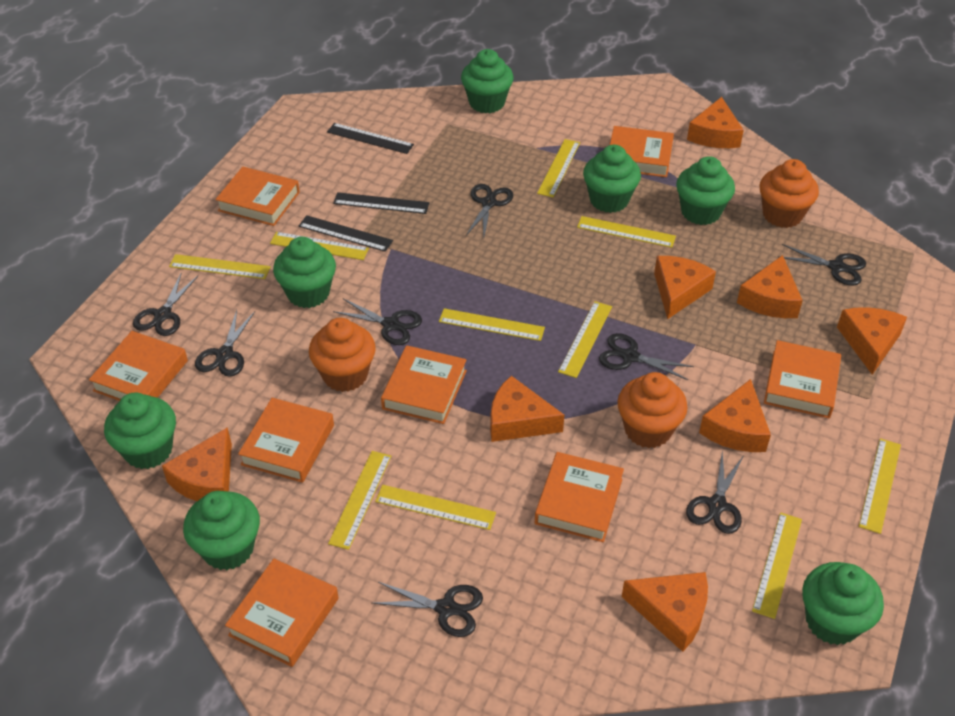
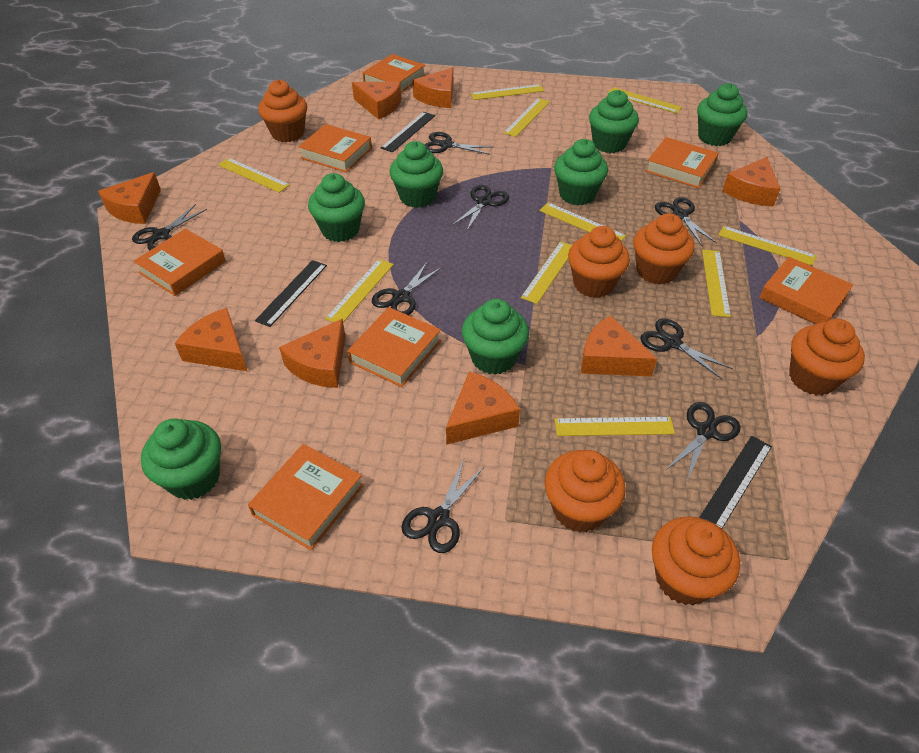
orange book: [89,331,188,401] [215,167,300,226] [225,559,338,667] [238,398,334,483] [381,345,467,424] [535,452,624,542] [610,126,674,177] [764,340,841,418] = 8 -> [133,229,226,296] [248,444,364,551] [298,124,372,172] [347,307,441,387] [363,54,426,92] [646,137,719,188] [759,257,853,324] = 7
orange cupcake: [309,318,376,392] [617,372,688,448] [759,159,819,228] = 3 -> [258,79,307,142] [545,450,626,533] [568,226,630,298] [633,213,694,285] [652,516,740,605] [789,319,865,396] = 6

